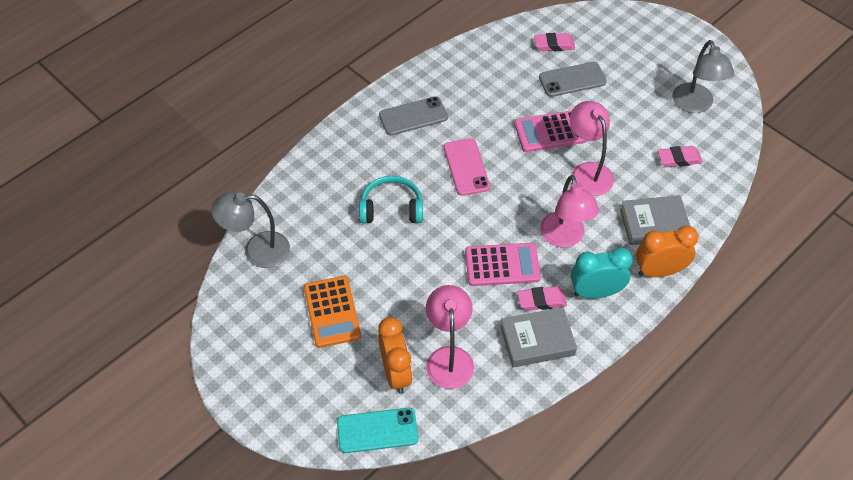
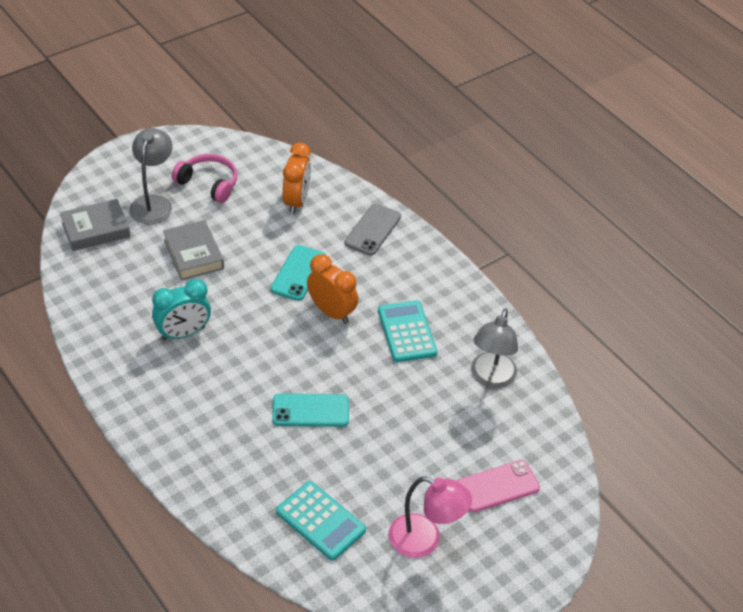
grey phone: [379,96,448,136] [539,62,607,97] = 2 -> [345,203,401,255] = 1
orange calculator: [304,276,361,348] = 1 -> none = 0
pink calculator: [465,243,541,286] [514,110,587,152] = 2 -> none = 0
pink eraser: [517,286,567,311] [534,33,575,51] [657,146,703,167] = 3 -> none = 0
pink headphones: none = 0 -> [172,154,237,203] = 1
pink lamp: [426,285,474,389] [540,175,599,247] [570,101,614,196] = 3 -> [389,477,472,558] = 1
turquoise calculator: none = 0 -> [276,481,366,561] [378,300,437,362] = 2
turquoise headphones: [359,176,423,223] = 1 -> none = 0
turquoise phone: [337,408,418,453] = 1 -> [271,245,326,301] [272,393,349,427] = 2

